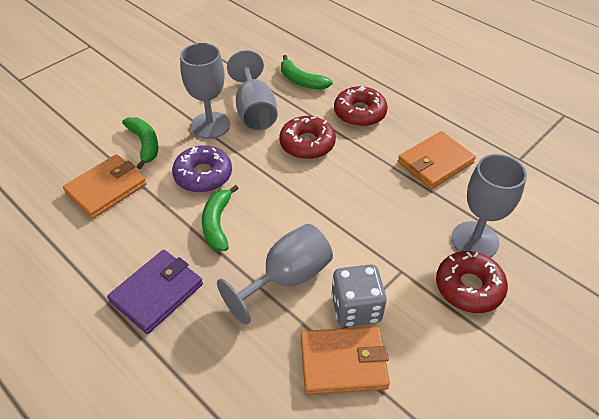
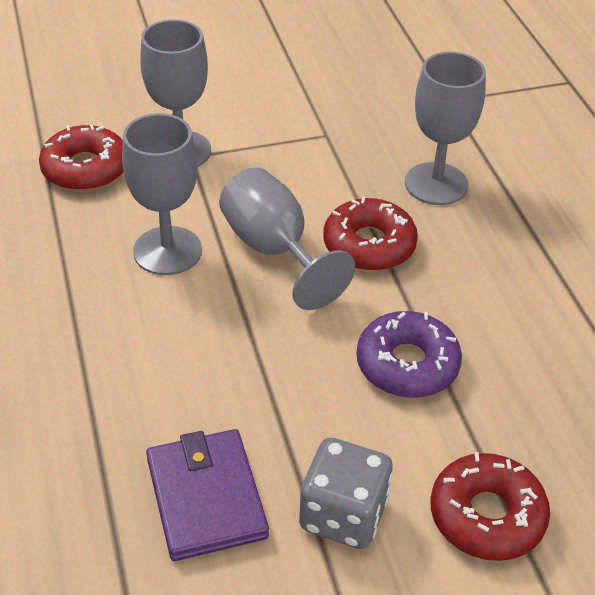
green banana: [122,117,159,169] [202,185,239,251] [281,55,333,90] = 3 -> none = 0
orange wallet: [63,154,147,219] [301,326,390,395] [398,131,476,189] = 3 -> none = 0

